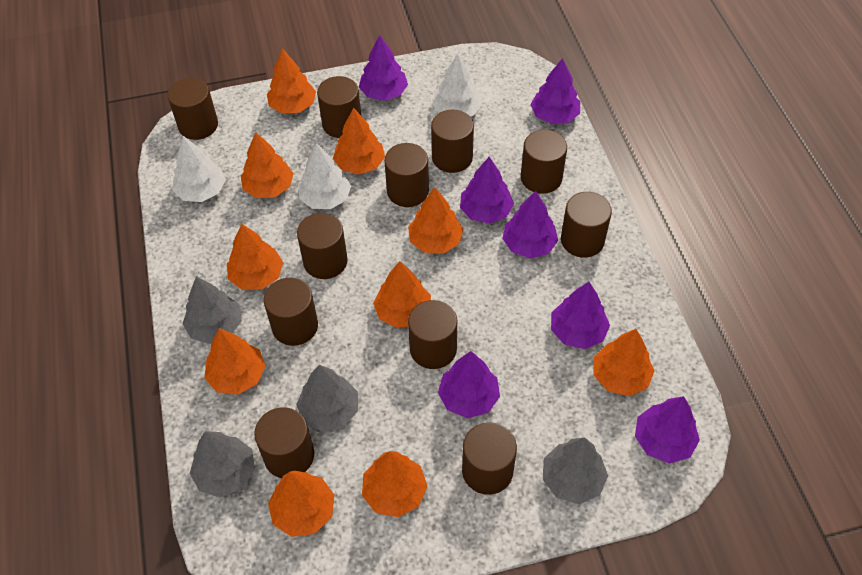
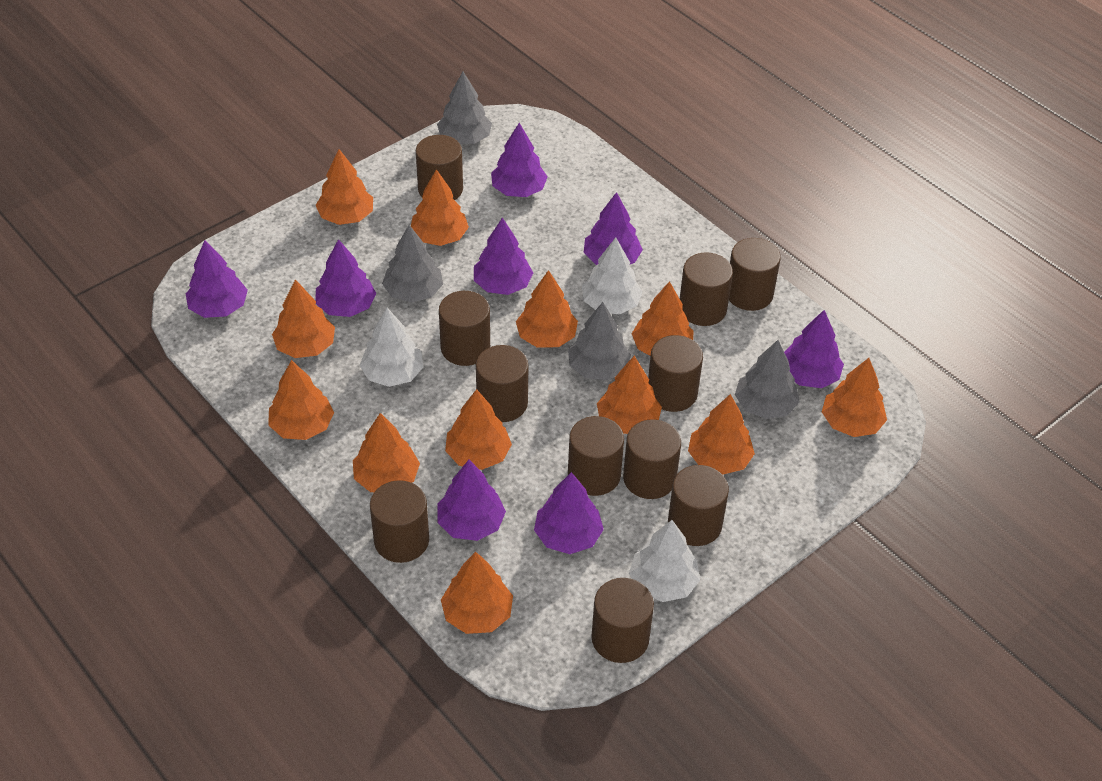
orange tree: [204,328,266,395] [227,224,283,290] [241,132,294,198] [267,48,316,114] [268,470,334,537] [333,108,385,175] [362,451,427,517] [373,261,431,328] [408,187,463,253] [594,329,654,396] = 10 -> [268,360,334,440] [272,279,335,358] [316,149,373,225] [353,413,420,492] [411,169,469,246] [441,552,513,634] [445,389,512,470] [516,270,578,347] [597,356,662,434] [632,281,694,356] [688,394,755,475] [822,358,887,437] = 12
purple tree: [359,35,408,101] [438,351,500,418] [460,157,514,224] [502,191,558,259] [530,58,580,124] [551,282,610,349] [635,396,700,464] = 7 -> [186,240,248,318] [315,239,377,317] [438,460,506,541] [474,218,533,295] [491,123,548,197] [534,472,604,554] [584,192,643,265] [784,310,844,388] = 8

